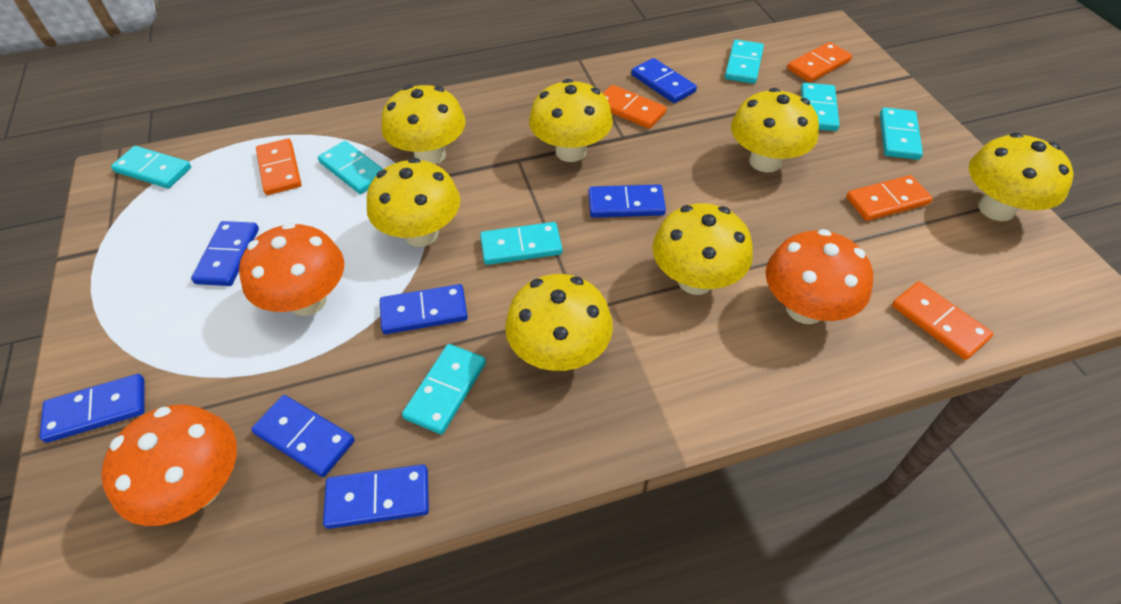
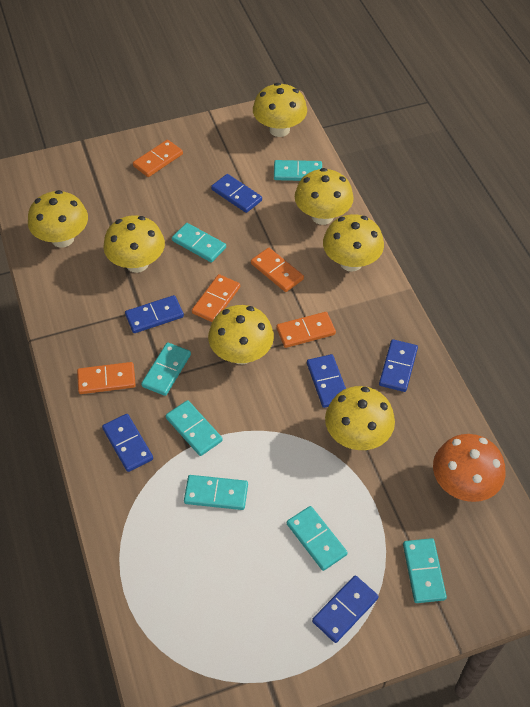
blue domino: [40,374,145,443] [191,221,259,286] [251,395,355,477] [323,464,429,529] [380,284,468,334] [588,184,666,218] [631,58,697,103] = 7 -> [102,414,153,472] [125,295,184,333] [211,174,262,213] [307,354,346,408] [312,575,379,643] [379,339,418,392] = 6
orange mushroom: [101,405,237,526] [239,223,344,316] [766,229,873,324] = 3 -> [433,434,505,502] = 1

